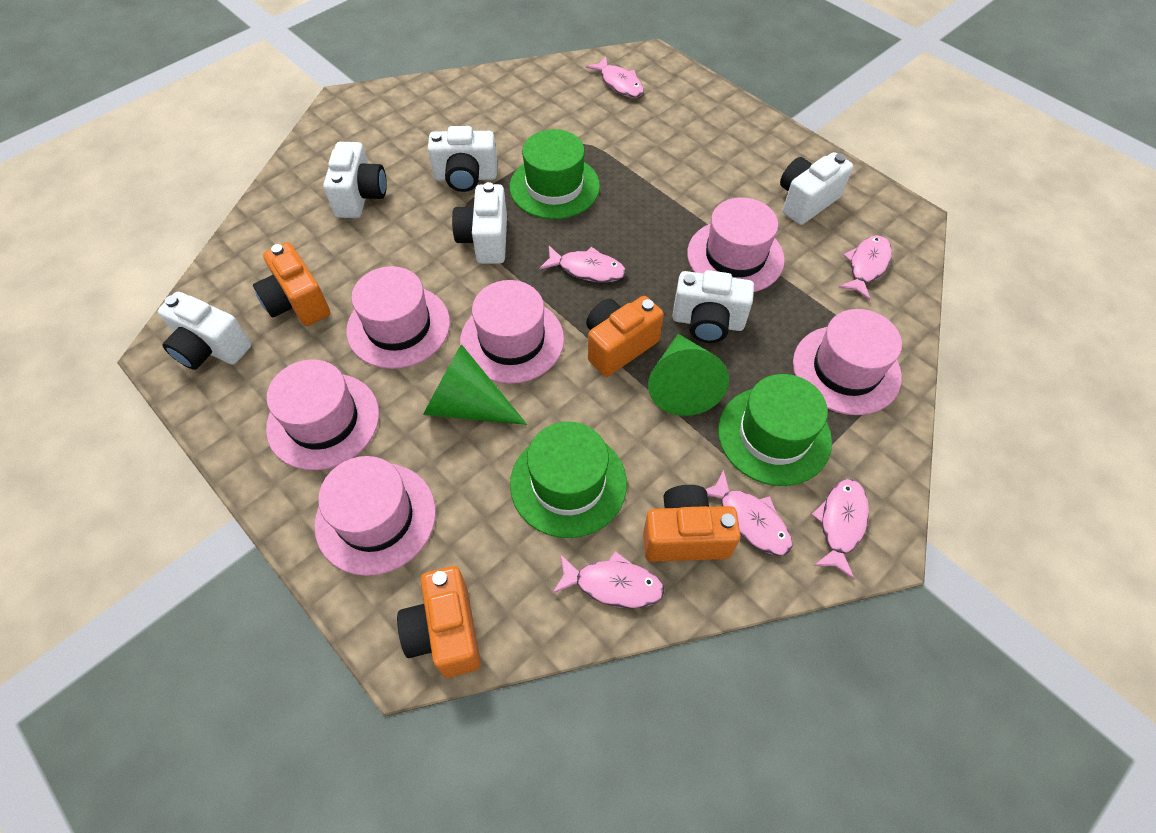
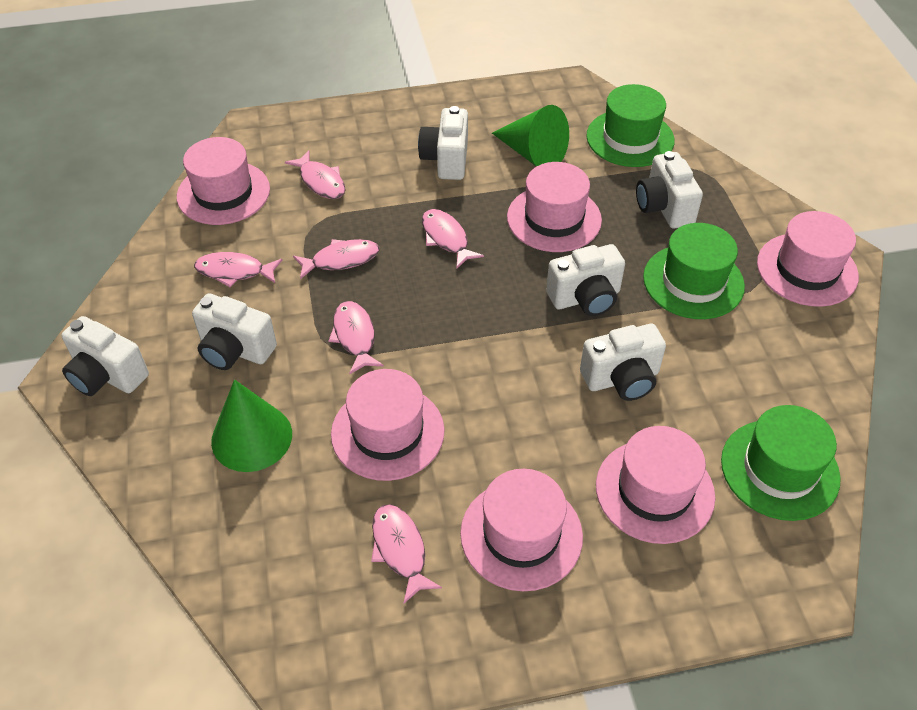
orange camera: [253,242,330,326] [397,566,481,678] [586,296,664,377] [643,485,741,562] = 4 -> none = 0

